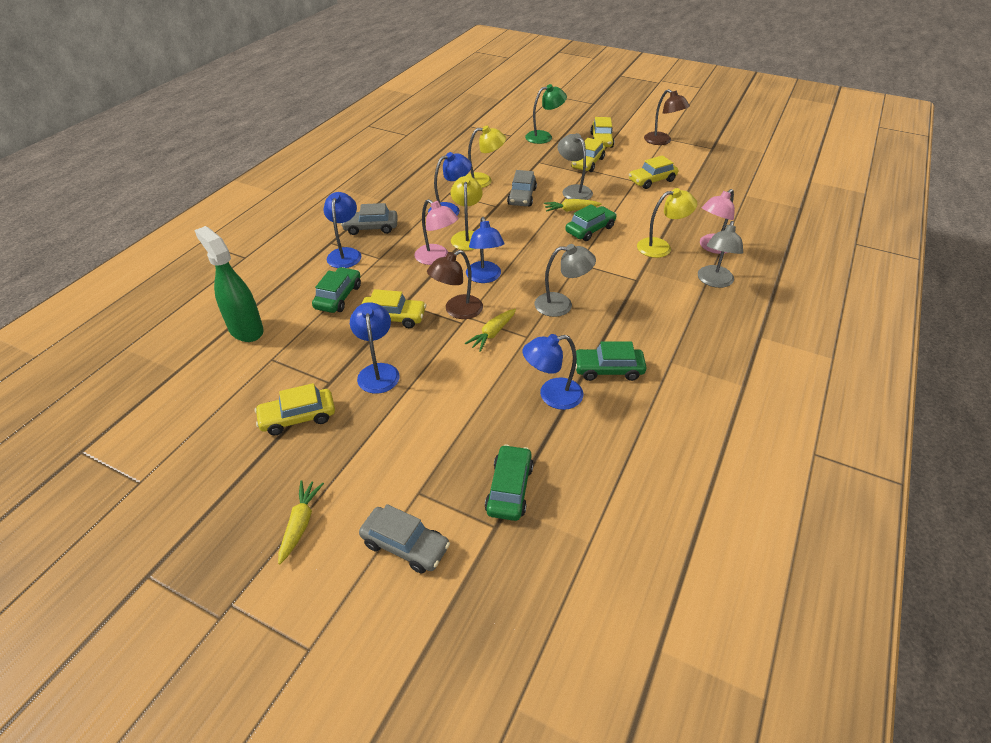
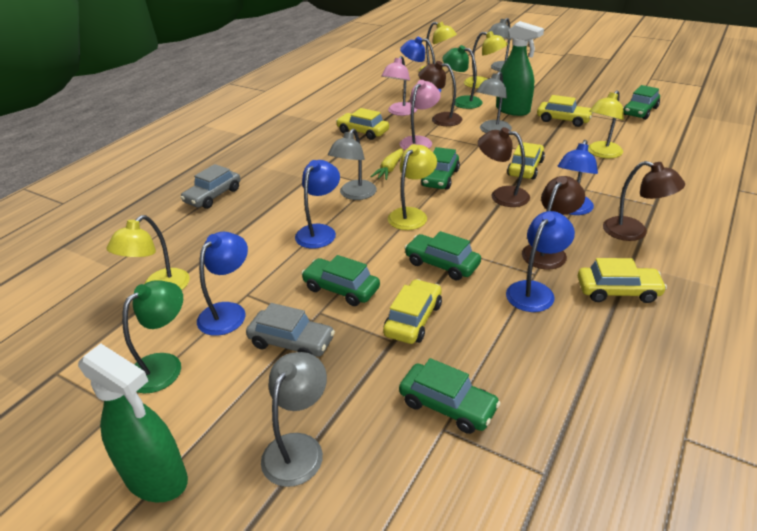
brown lamp: [427,250,483,319] [644,89,690,145] = 2 -> [418,61,463,126] [478,127,530,207] [522,176,585,269] [603,161,685,241] = 4
green car: [312,267,361,313] [485,444,533,521] [565,204,617,241] [575,341,647,381] = 4 -> [301,255,380,306] [399,358,500,434] [404,231,481,281] [421,147,460,190] [623,85,660,120] = 5
green lamp: [525,84,567,144] = 1 -> [122,280,183,393] [443,45,483,109] = 2
green spray bottle: [194,226,264,342] = 1 -> [78,343,188,502] [496,21,544,116] = 2
grey car: [341,203,398,235] [359,504,450,573] [507,170,537,206] = 3 -> [180,164,240,209] [246,303,335,357] = 2
grey lamp: [535,244,596,317] [558,133,593,200] [698,221,743,288] = 3 -> [261,352,327,487] [328,129,377,200] [476,72,512,133] [487,18,512,71] = 4
yellow carrot: [278,480,324,564] [465,309,516,352] [544,199,602,212] = 3 -> [370,149,403,180] = 1
yellow lamp: [451,176,483,251] [466,126,506,188] [637,188,698,258] = 3 -> [106,215,190,290] [388,144,437,230] [419,22,457,71] [464,31,508,88] [588,90,624,158] = 5

